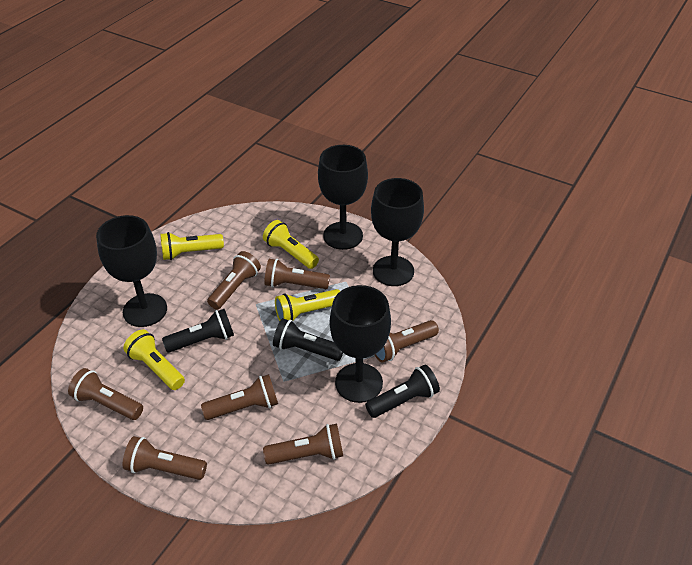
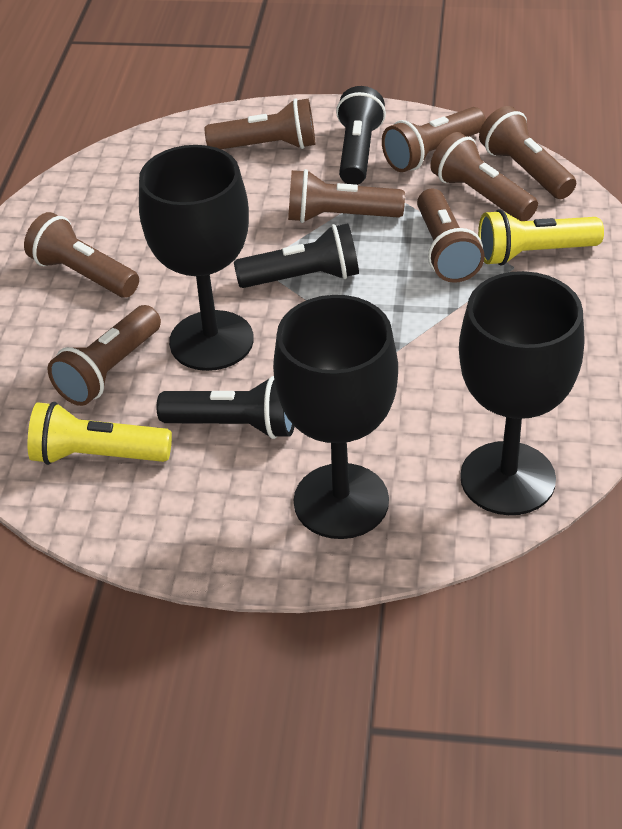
black goblet: [96,215,167,327] [318,145,368,250] [330,285,391,403] [371,178,424,286] = 4 -> [139,145,254,371] [273,295,398,539] [459,271,584,515] = 3
brown flashlight: [68,368,143,420] [123,436,207,480] [201,374,278,420] [207,251,261,310] [263,424,343,465] [264,259,330,289] [375,320,439,362] = 7 -> [24,212,139,298] [48,305,161,406] [204,98,315,149] [288,169,405,223] [382,107,486,172] [417,189,485,283] [430,132,538,221] [479,106,576,199] = 8
yellow flashlight: [123,330,185,390] [161,232,224,260] [263,220,319,269] [275,289,340,321] = 4 -> [27,402,172,465] [478,209,604,266] = 2

